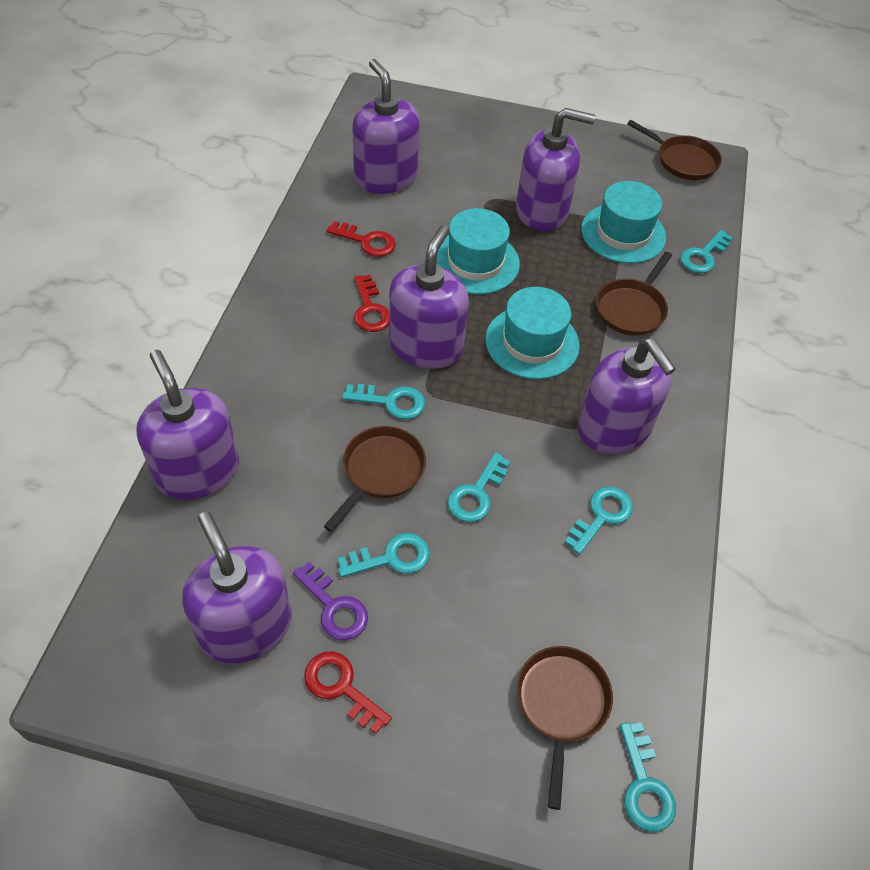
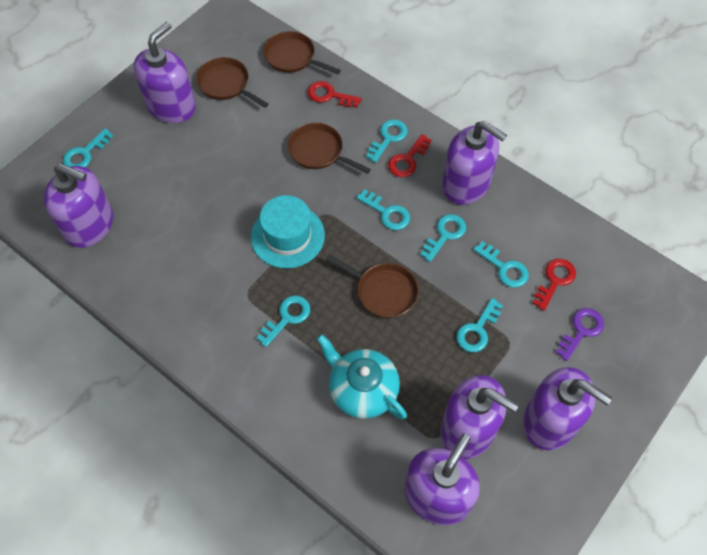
turquoise hat: [436,208,520,294] [485,287,580,379] [581,181,666,264] = 3 -> [251,195,325,268] = 1
turquoise key: [338,533,430,577] [342,384,425,420] [447,452,511,522] [565,486,633,555] [620,722,676,832] [680,230,733,273] = 6 -> [63,128,113,167] [256,295,310,347] [356,189,410,230] [366,119,408,163] [420,214,466,262] [456,298,503,352] [473,241,529,287] = 7
turquoise teapot: none = 0 -> [317,334,407,419] = 1

